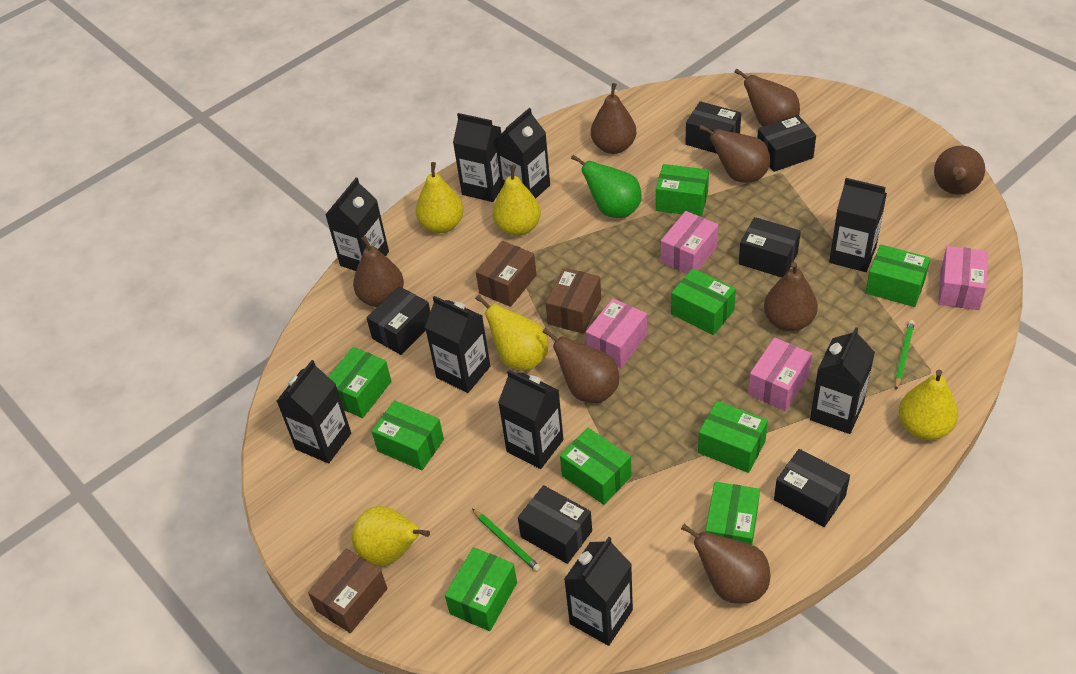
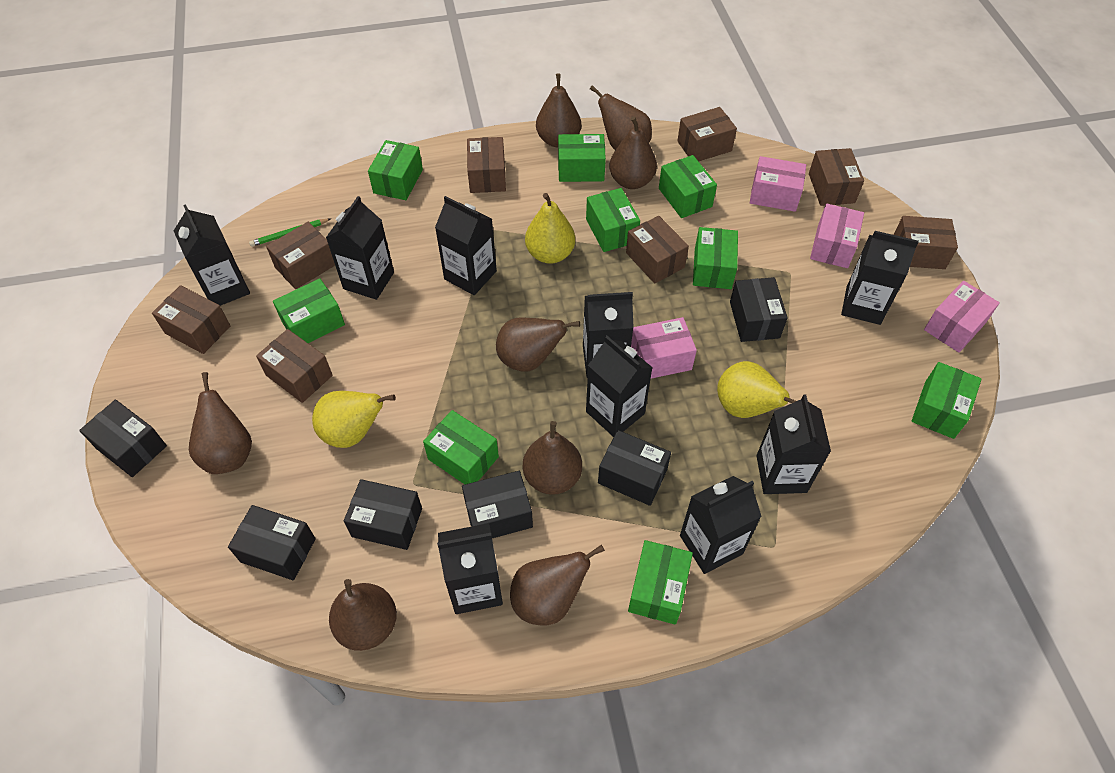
brown box: [308,548,387,633] [476,241,536,307] [546,268,601,334] = 3 -> [152,285,230,354] [256,329,333,403] [266,222,335,289] [467,137,506,193] [626,216,689,284] [677,107,737,162] [809,148,864,206] [894,216,958,269] = 8
green pear: [571,155,642,218] = 1 -> none = 0
green pencil: [472,509,541,572] [895,320,915,390] = 2 -> [249,219,331,247] = 1
yellow pear: [352,506,430,566] [415,162,464,233] [475,295,548,371] [492,164,541,236] [899,370,958,440] = 5 -> [312,391,395,448] [525,193,575,264] [717,361,796,418] = 3

